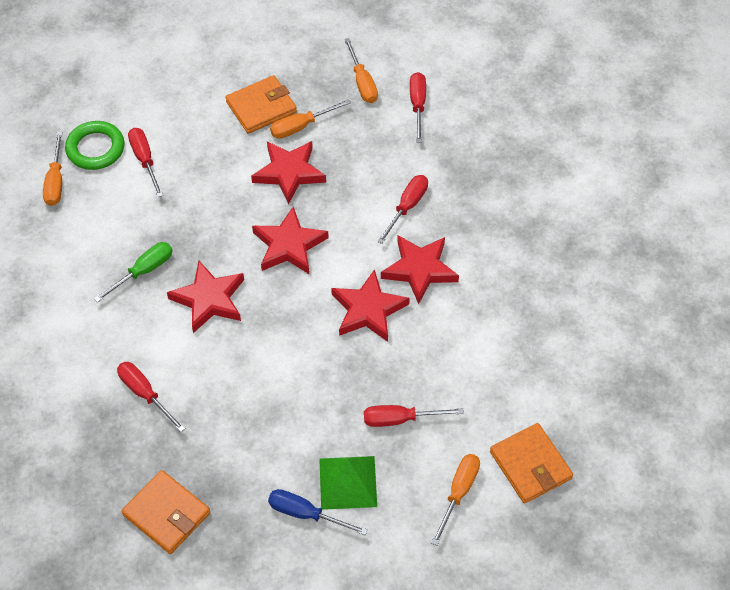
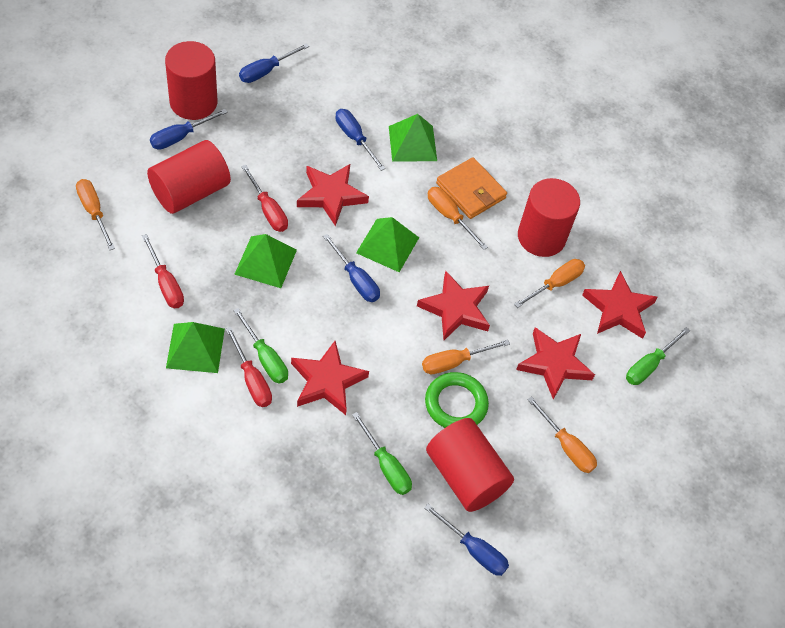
blue screwdriver: [268,489,368,535] = 1 -> [150,109,228,150] [239,43,309,83] [323,234,380,302] [335,109,386,171] [424,504,509,576] = 5
green pyramid: [319,456,377,510] = 1 -> [166,322,225,373] [234,234,297,288] [356,217,419,272] [389,114,437,162] = 4
green screwdriver: [94,242,172,303] = 1 -> [233,308,288,384] [352,412,412,495] [626,327,690,385] = 3
orange screwdriver: [43,132,62,206] [270,99,351,139] [344,38,378,103] [431,454,480,546] = 4 -> [76,179,115,250] [422,339,510,374] [428,187,488,250] [514,259,585,308] [527,396,597,473] = 5
orange wallet: [122,470,210,554] [225,75,297,134] [490,423,573,503] = 3 -> [436,157,507,219] = 1
red cylinder: none = 0 -> [147,140,231,214] [165,41,217,120] [426,418,514,512] [518,178,580,257] = 4
red screwdriver: [117,362,186,432] [128,128,163,197] [364,405,464,427] [377,175,428,244] [410,72,426,143] = 5 -> [142,234,184,308] [225,327,272,407] [241,165,288,232] = 3

